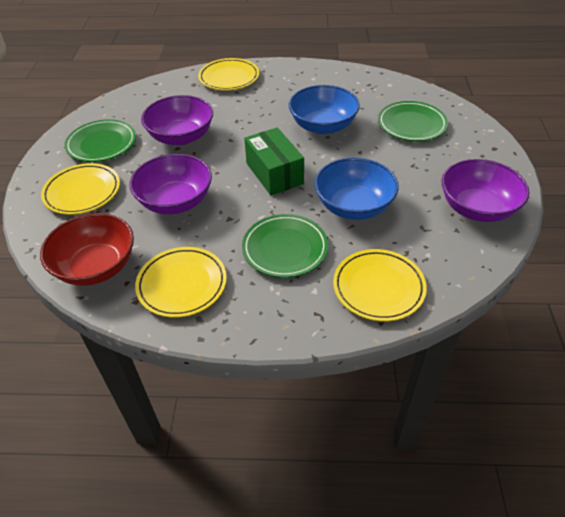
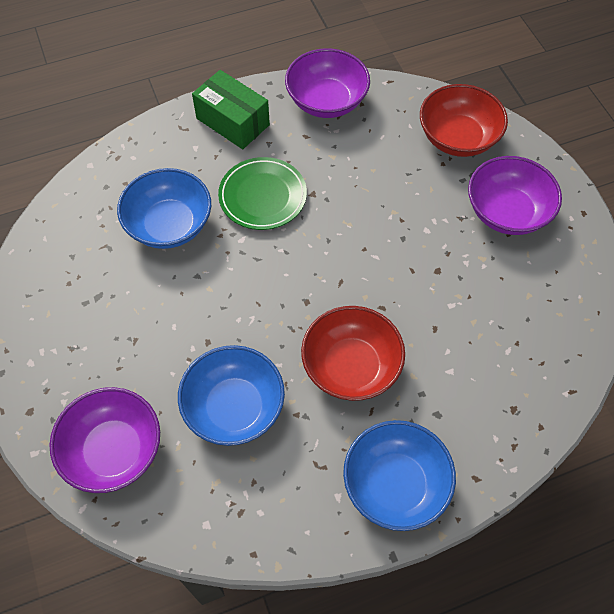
blue bowl: [289,85,360,134] [314,158,399,220] = 2 -> [117,168,211,249] [178,345,285,446] [343,420,456,531] = 3
green plate: [64,119,136,162] [242,214,328,278] [378,101,448,141] = 3 -> [218,157,307,230] = 1
red bowl: [40,213,134,286] = 1 -> [301,306,405,401] [420,84,508,157] = 2
yellow plate: [41,163,120,215] [135,247,227,318] [198,58,259,90] [333,249,427,321] = 4 -> none = 0

